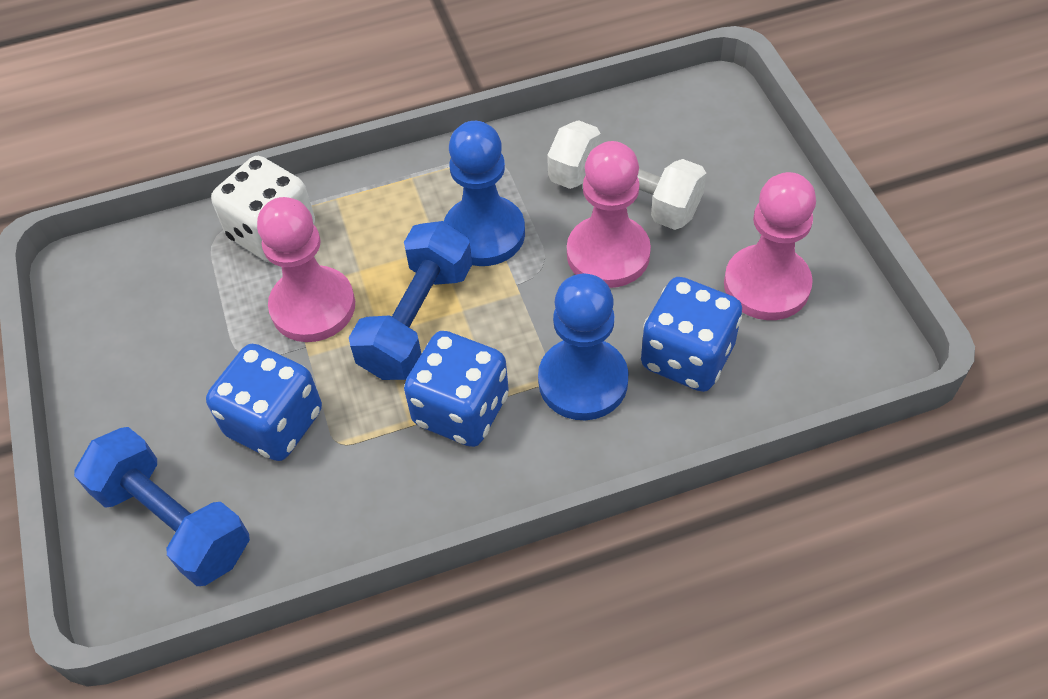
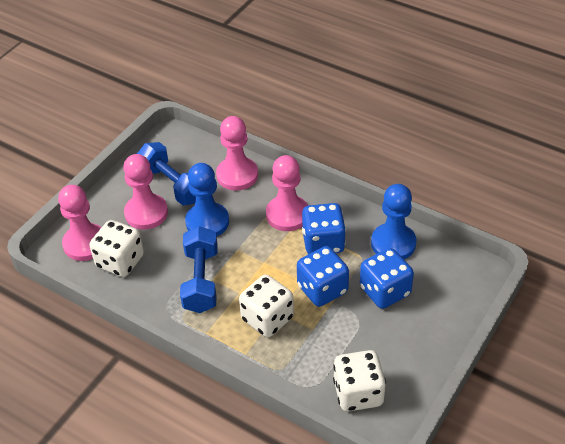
pink pawn: [257,197,355,342] [567,141,651,288] [724,172,816,320] = 3 -> [58,185,102,261] [123,154,168,230] [216,116,258,191] [266,155,308,231] = 4
white dice: [211,156,315,263] = 1 -> [89,220,144,277] [239,274,294,337] [333,350,386,412] = 3
white dumbbell: [547,120,706,230] = 1 -> none = 0

